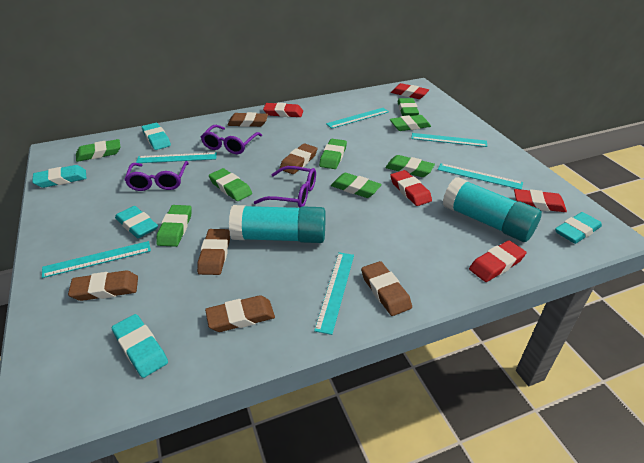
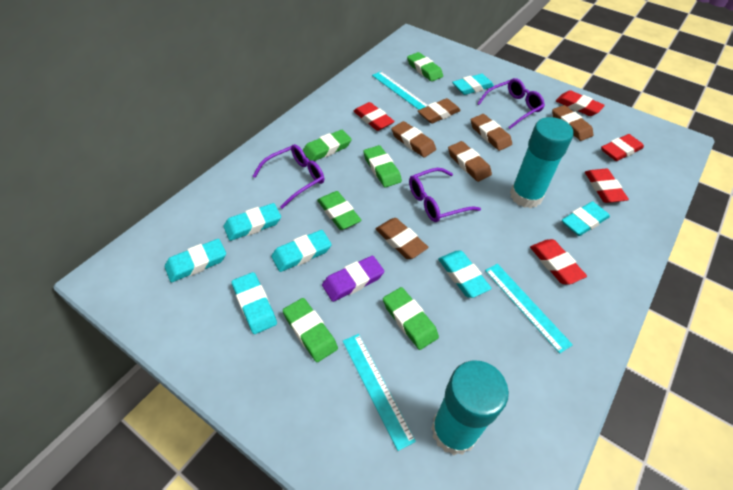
green eraser: [76,139,121,162] [156,205,192,247] [209,168,252,201] [319,139,347,169] [331,173,382,198] [385,155,435,177] [390,115,431,131] [397,98,419,116] = 8 -> [283,298,338,362] [303,130,352,161] [317,191,362,230] [363,145,402,188] [383,287,439,350] [407,52,443,81] = 6
purple eraser: none = 0 -> [322,256,384,302] = 1
turquoise eraser: [32,165,86,188] [112,314,168,378] [115,206,158,238] [142,123,171,150] [555,212,602,244] = 5 -> [165,239,226,283] [224,203,281,241] [232,272,277,334] [271,230,332,272] [438,251,492,298] [452,74,494,95] [562,201,610,236] = 7
turquoise ruler: [42,241,151,278] [136,152,217,163] [314,252,354,335] [326,108,389,129] [411,133,487,147] [438,163,523,190] = 6 -> [343,334,416,451] [372,71,428,110] [485,264,573,354] = 3

